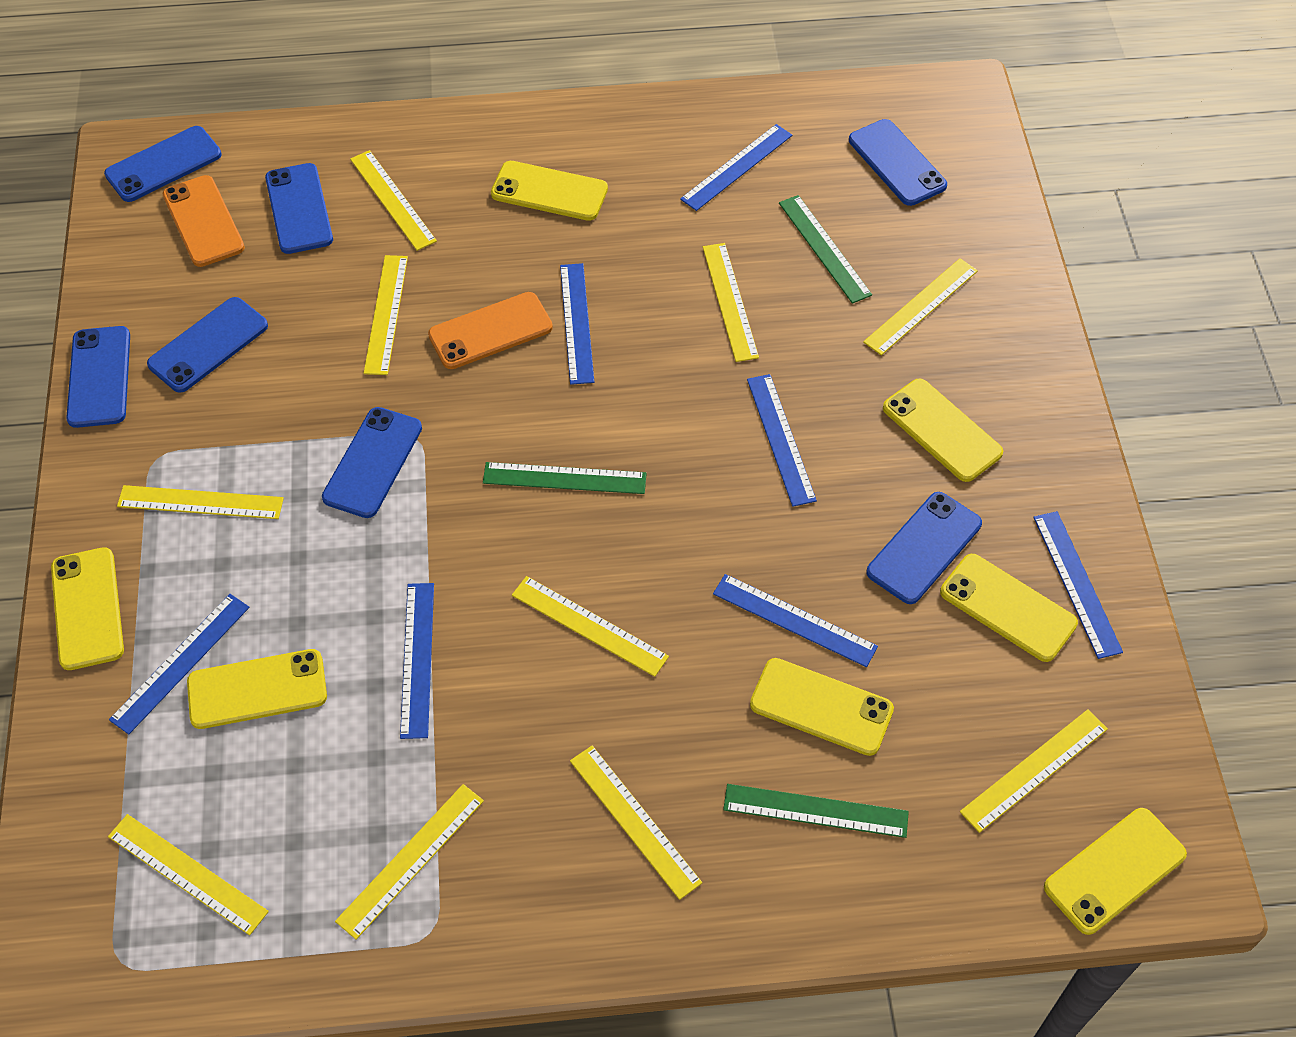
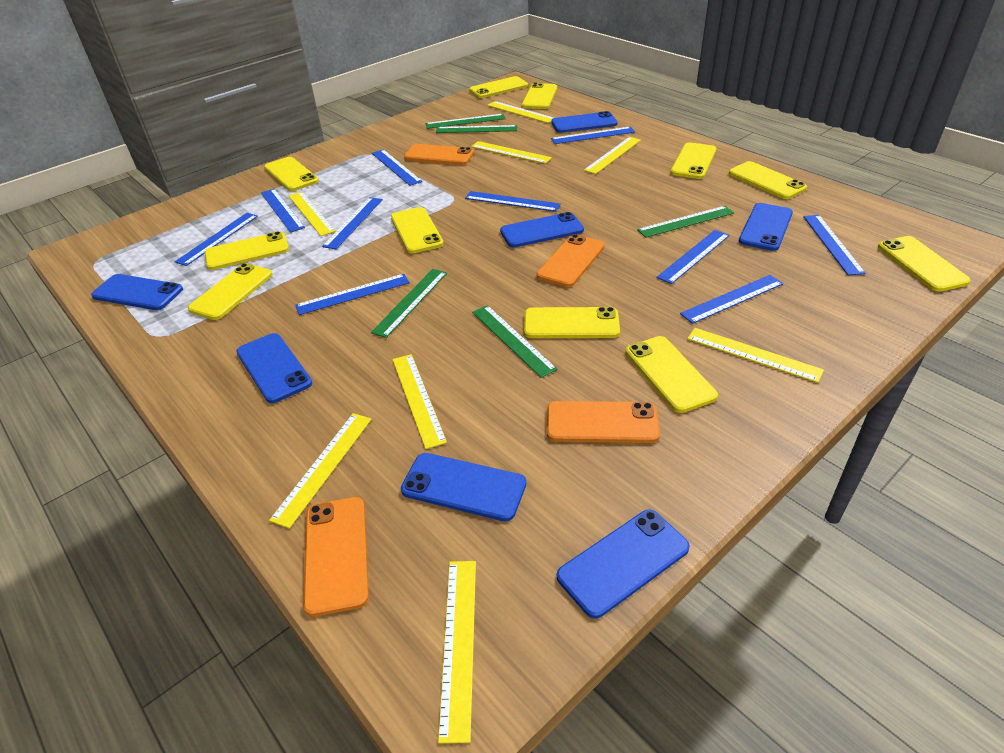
blue ruler: [109,594,250,734] [400,583,434,739] [560,263,594,385] [680,124,792,211] [713,574,878,667] [747,374,817,507] [1033,511,1123,659] = 7 -> [175,213,258,266] [261,189,305,233] [295,274,410,315] [322,197,383,249] [372,149,422,186] [465,191,561,212] [551,127,635,144] [656,230,730,284] [680,275,783,324] [803,215,866,275] = 10
green ruler: [483,462,647,494] [723,784,909,838] [779,195,872,304] = 3 -> [371,269,447,338] [425,114,506,129] [436,125,517,133] [472,305,558,378] [637,206,734,238] = 5
orange phone: [163,175,245,267] [428,292,553,369] = 2 -> [303,497,369,617] [404,144,474,165] [536,234,605,287] [547,401,660,443] = 4
yellow phone: [51,547,124,670] [187,649,327,729] [491,161,608,221] [750,658,894,756] [883,379,1003,482] [940,554,1078,662] [1044,808,1187,935] = 7 -> [188,263,273,320] [205,231,289,270] [264,157,319,191] [391,207,444,253] [469,76,528,98] [522,83,557,109] [524,307,620,338] [626,336,718,413] [670,142,716,179] [729,161,807,199] [878,236,971,292] = 11
yellow ruler: [108,814,269,935] [117,485,284,519] [335,784,484,940] [350,150,437,251] [364,255,408,375] [512,576,669,677] [570,745,702,900] [703,243,759,362] [863,258,978,355] [960,709,1108,833] = 10 -> [269,413,372,529] [289,192,335,236] [392,354,447,449] [438,561,476,743] [471,141,552,164] [487,101,554,123] [584,137,641,174] [687,328,824,383] = 8

